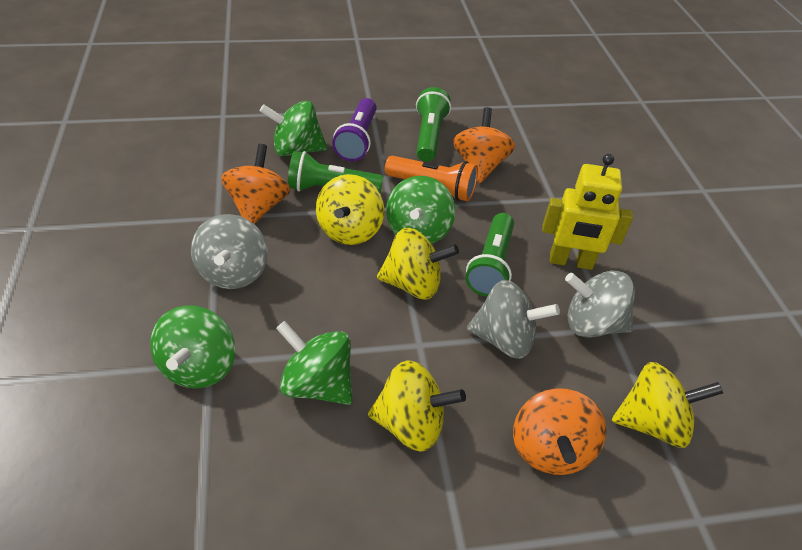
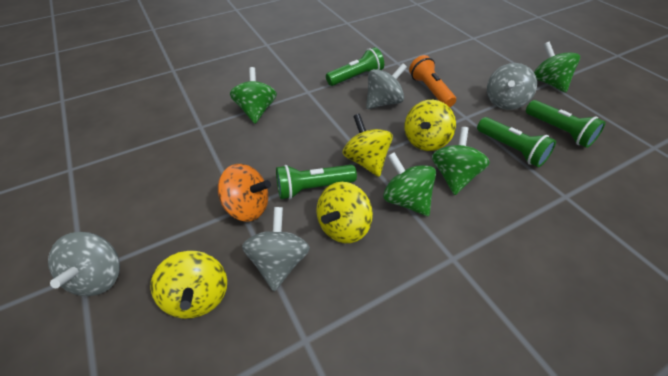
green flashlight: [288,151,383,194] [416,87,451,162] [465,213,514,297] = 3 -> [276,165,357,199] [326,47,384,86] [477,117,556,167] [526,100,606,148] = 4
grey spinning top: [191,214,268,289] [467,280,560,359] [565,271,635,338] = 3 -> [48,232,120,296] [242,207,310,291] [366,63,407,109] [487,63,537,110] = 4
orange spinning top: [221,144,290,224] [453,107,515,184] [513,388,606,475] = 3 -> [218,164,271,222] = 1
purple flashlight: [332,98,377,161] = 1 -> none = 0
yellow robot: [542,154,633,270] = 1 -> none = 0

